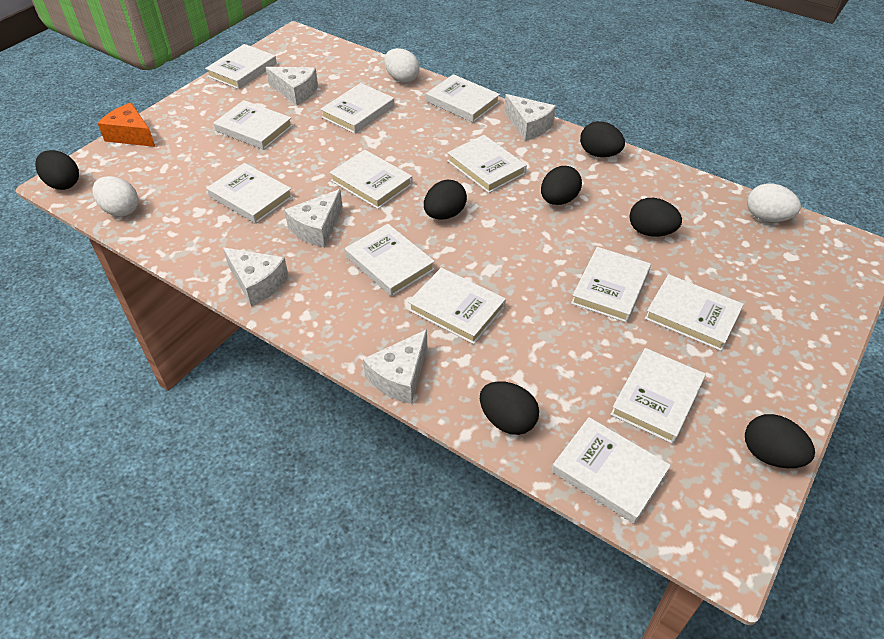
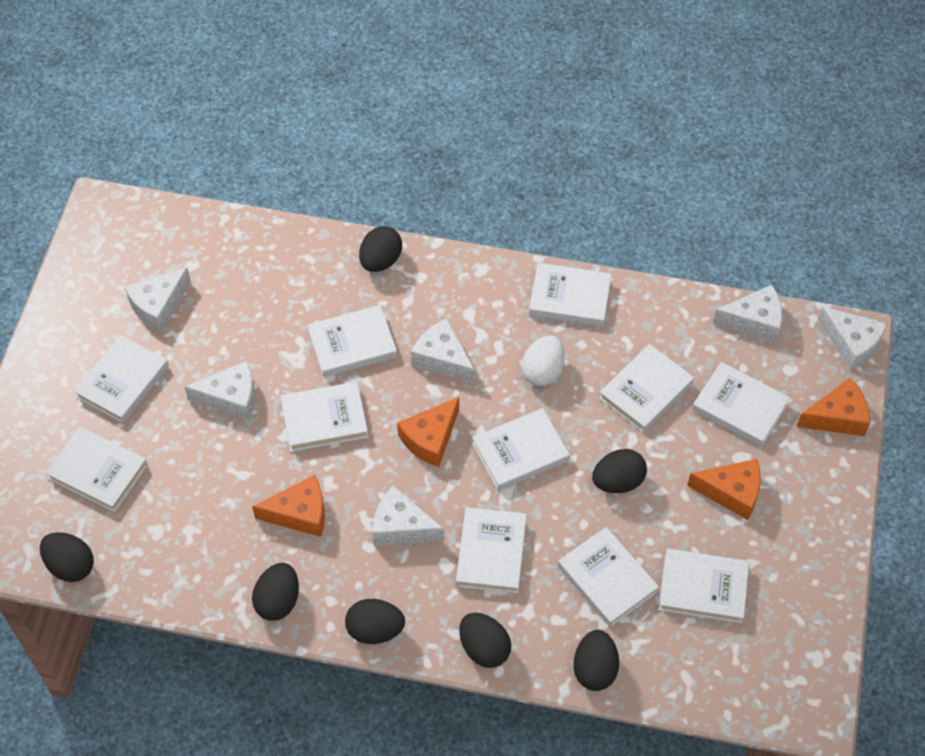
orange cheese: [97,103,155,147] = 1 -> [252,475,325,537] [397,397,459,467] [687,459,761,520] [797,378,870,436] = 4
white book: [205,44,277,89] [207,163,293,224] [214,100,293,150] [320,83,395,134] [330,150,413,209] [345,224,435,297] [408,267,506,344] [426,74,500,123] [447,135,527,193] [552,417,671,524] [571,247,651,323] [610,348,706,444] [645,274,744,351] = 13 -> [46,427,148,512] [74,335,169,423] [281,382,368,452] [308,305,397,377] [456,507,527,593] [472,408,570,491] [529,263,612,326] [558,527,659,627] [599,344,694,433] [659,549,749,623] [692,362,790,447] = 11
white cheese: [223,247,289,306] [266,67,318,106] [284,189,343,247] [363,329,427,404] [504,94,556,141] = 5 -> [125,268,191,332] [184,361,255,420] [373,486,444,545] [411,318,475,383] [713,285,782,342] [817,306,887,371] = 6
white egg: [92,176,138,217] [384,48,420,83] [747,183,801,222] = 3 -> [521,335,565,387] = 1

